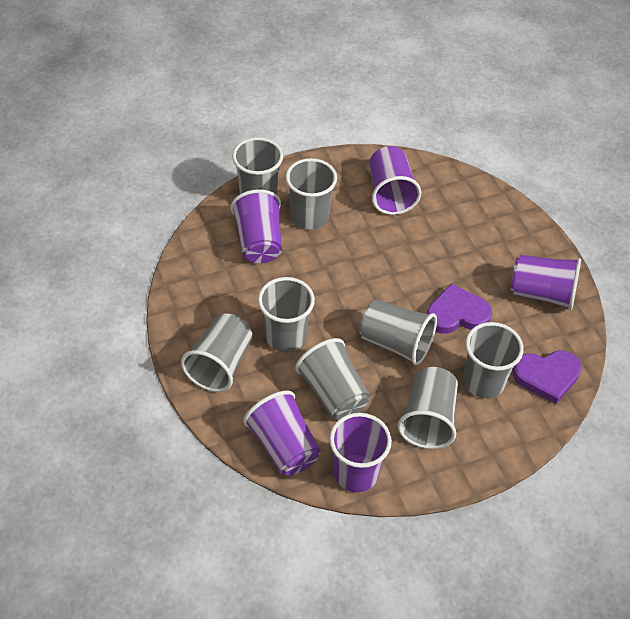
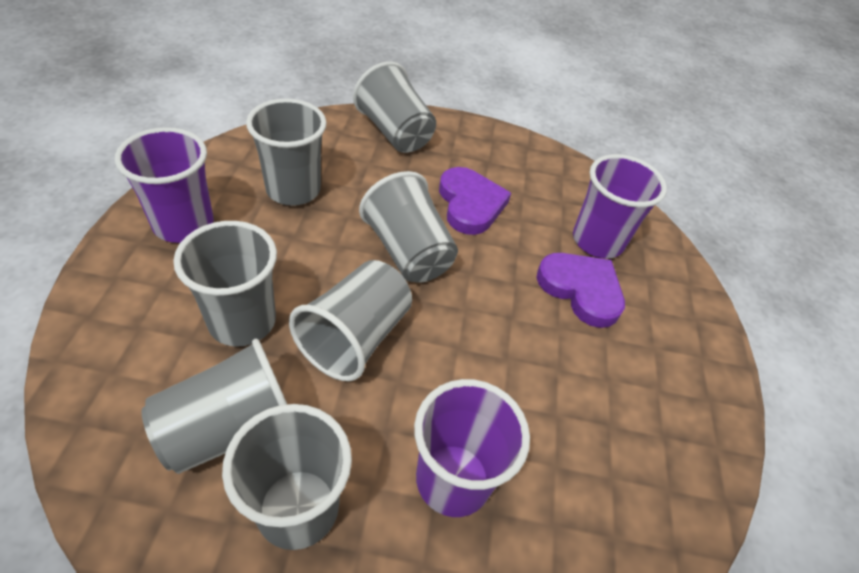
grey cup: [181,313,253,392] [232,137,283,195] [258,277,315,352] [285,158,337,229] [295,338,370,420] [359,300,437,366] [398,367,458,449] [463,322,524,398] = 8 -> [141,339,287,474] [173,221,277,347] [222,404,352,550] [246,99,327,206] [289,260,412,381] [353,61,436,153] [359,171,458,283] = 7
purple cup: [231,189,282,263] [243,391,321,476] [329,413,392,492] [370,146,421,215] [511,255,581,310] = 5 -> [115,127,214,243] [414,379,530,517] [573,154,667,258] = 3

